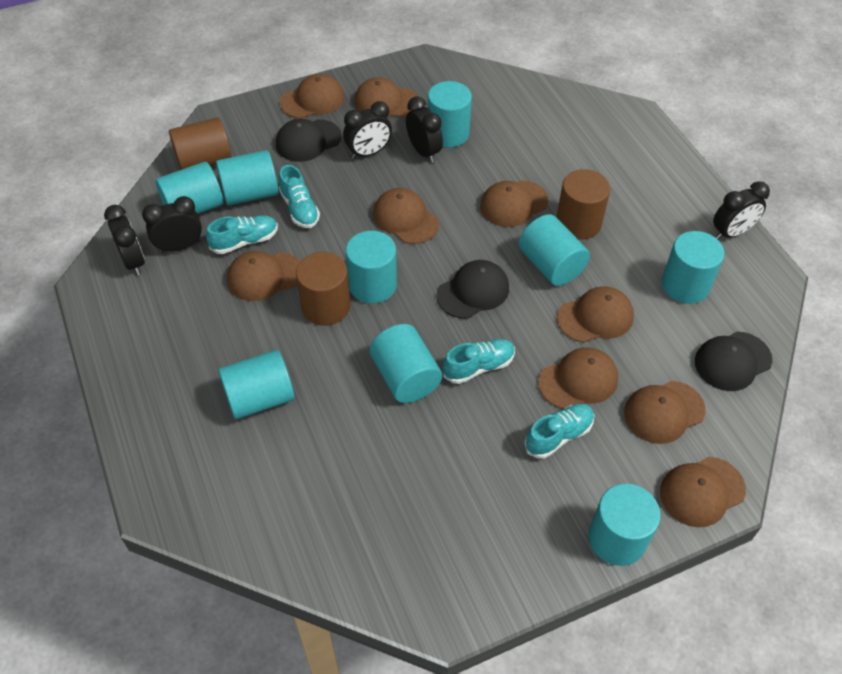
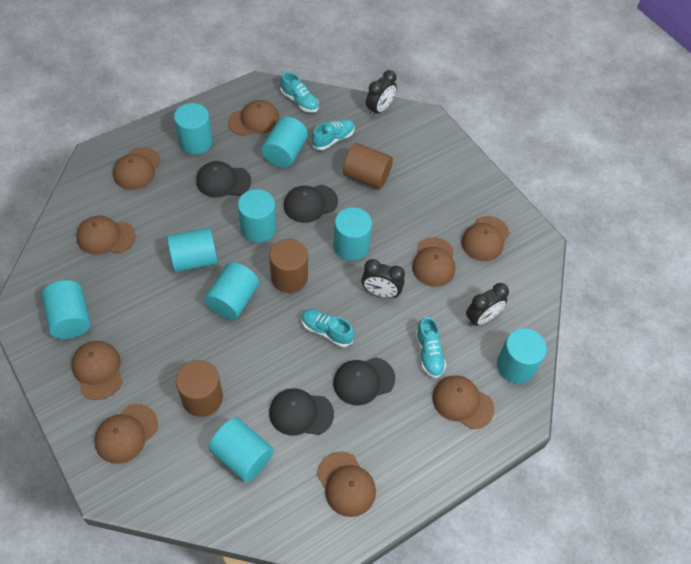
black cap: [276,119,342,162] [437,260,509,319] [695,332,772,391] = 3 -> [196,161,251,198] [269,388,334,436] [284,185,338,223] [333,357,395,405] = 4
black clock: [104,205,145,275] [142,196,202,253] [343,101,392,159] [406,96,443,163] [713,181,770,240] = 5 -> [361,259,405,298] [366,70,397,117] [466,283,509,326] = 3

